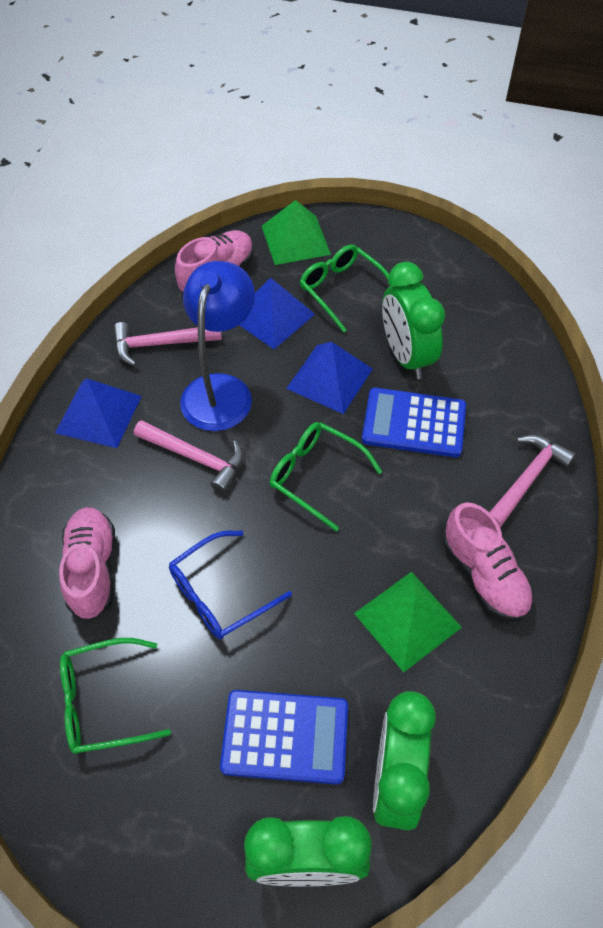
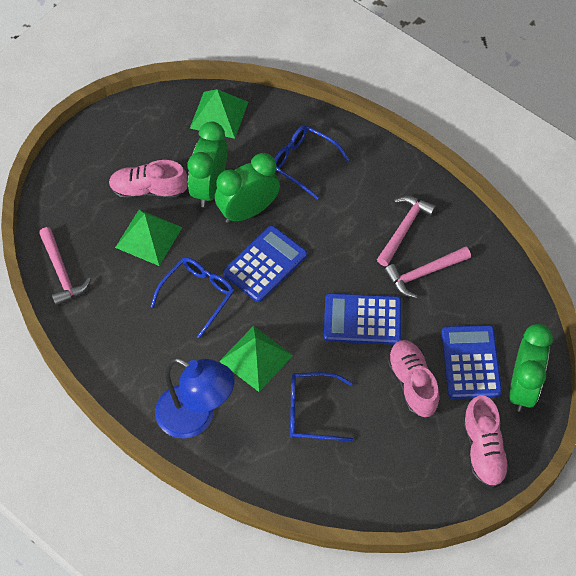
blue calculator: [220,690,348,785] [362,388,466,457] = 2 -> [223,226,307,302] [324,293,401,345] [441,325,502,399] = 3
blue glasses: [169,531,292,640] = 1 -> [150,257,234,338] [274,125,350,199] [290,372,353,442] = 3
blue pyramid: [55,378,142,448] [239,278,315,349] [286,342,373,414] = 3 -> none = 0
green glasses: [60,638,171,754] [270,422,382,531] [300,244,392,333] = 3 -> none = 0
green pyramid: [262,200,331,265] [354,572,462,672] = 2 -> [115,210,182,266] [190,89,248,139] [219,326,293,392] = 3

